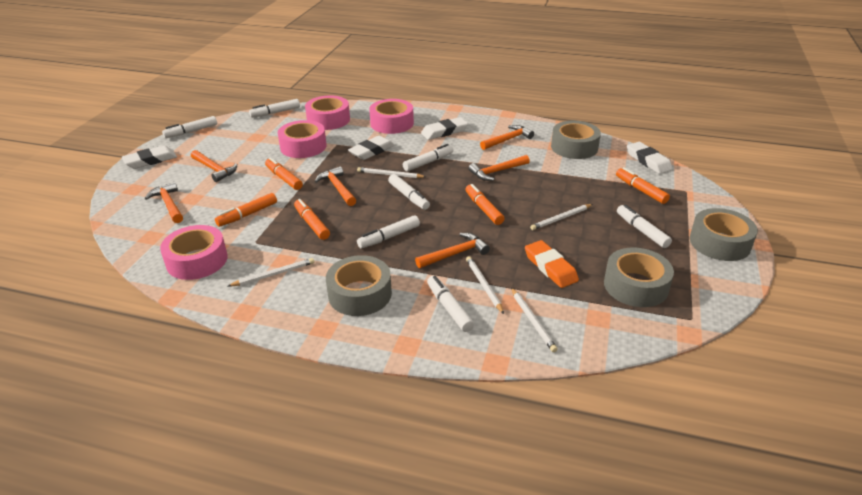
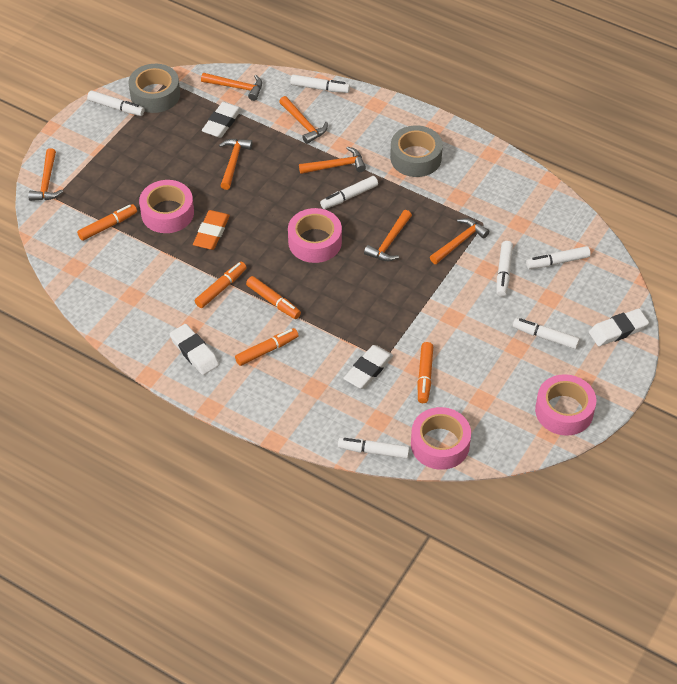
grey tape: [326,255,392,316] [551,121,601,159] [604,247,674,307] [690,208,758,261] = 4 -> [129,64,180,113] [390,125,443,177] = 2
orange hammer: [145,182,183,223] [191,150,237,182] [315,166,356,206] [415,233,490,268] [469,155,530,181] [480,125,534,150] = 6 -> [28,148,63,201] [201,73,262,101] [219,139,252,190] [279,96,328,144] [299,147,366,174] [364,210,412,261] [430,218,489,264] = 7
white pencil: [228,258,314,286] [357,167,426,178] [466,256,504,314] [511,288,558,352] [530,204,593,230] = 5 -> none = 0

